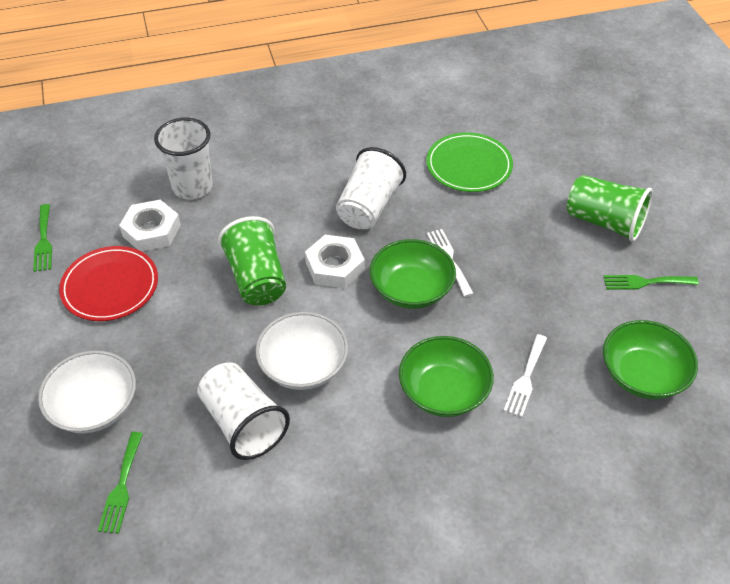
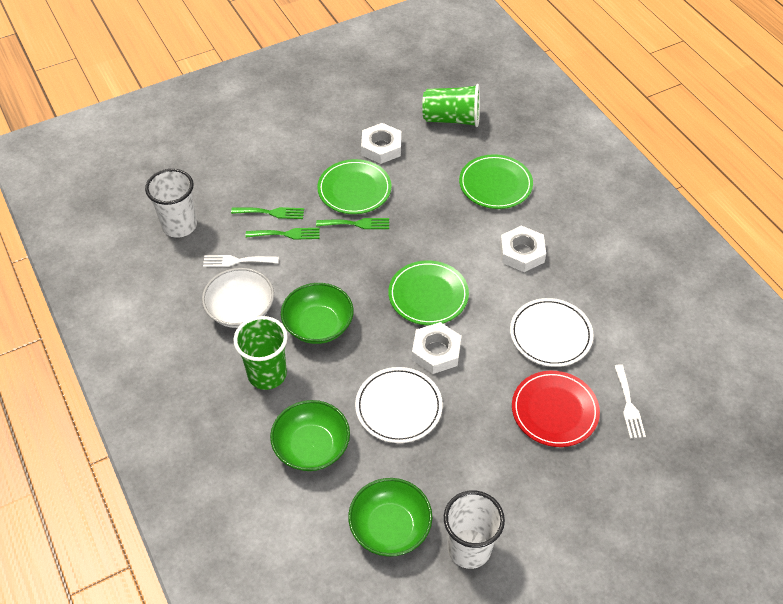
green plate: [426,132,513,192] = 1 -> [317,159,391,214] [388,260,469,325] [459,154,533,209] = 3
white bowl: [38,350,136,433] [255,312,348,390] = 2 -> [202,268,274,328] = 1
white cup: [154,118,213,199] [197,362,290,460] [336,147,406,229] = 3 -> [145,169,197,238] [444,490,505,569] = 2
white nut: [119,200,181,252] [305,235,365,288] = 2 -> [361,123,401,164] [412,322,462,374] [500,225,546,272] = 3
white plate: none = 0 -> [355,367,443,443] [510,298,594,367] = 2

